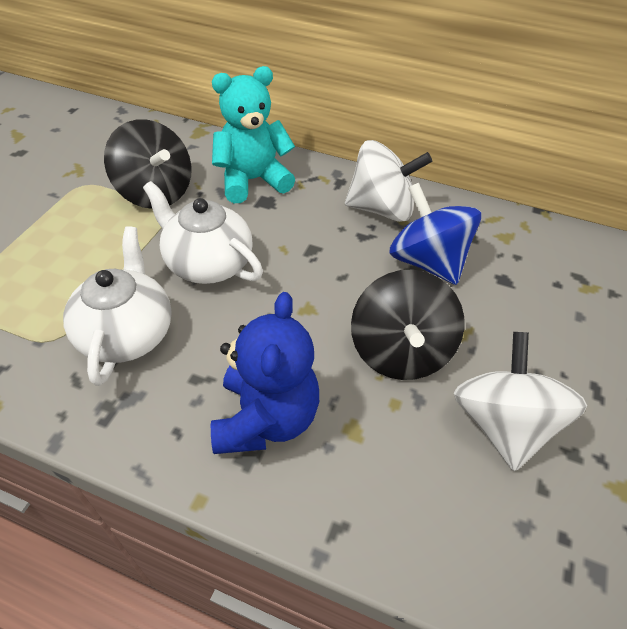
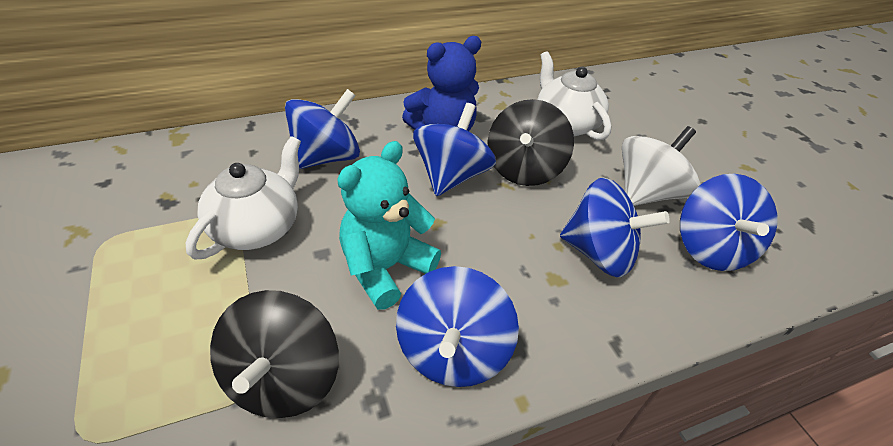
blue spinning top: [389,183,482,285] = 1 -> [285,89,360,169] [396,266,519,387] [413,103,496,196] [560,178,670,277] [680,174,778,271] = 5
white spinning top: [345,140,432,222] [454,332,587,471] = 2 -> [622,126,701,206] = 1

